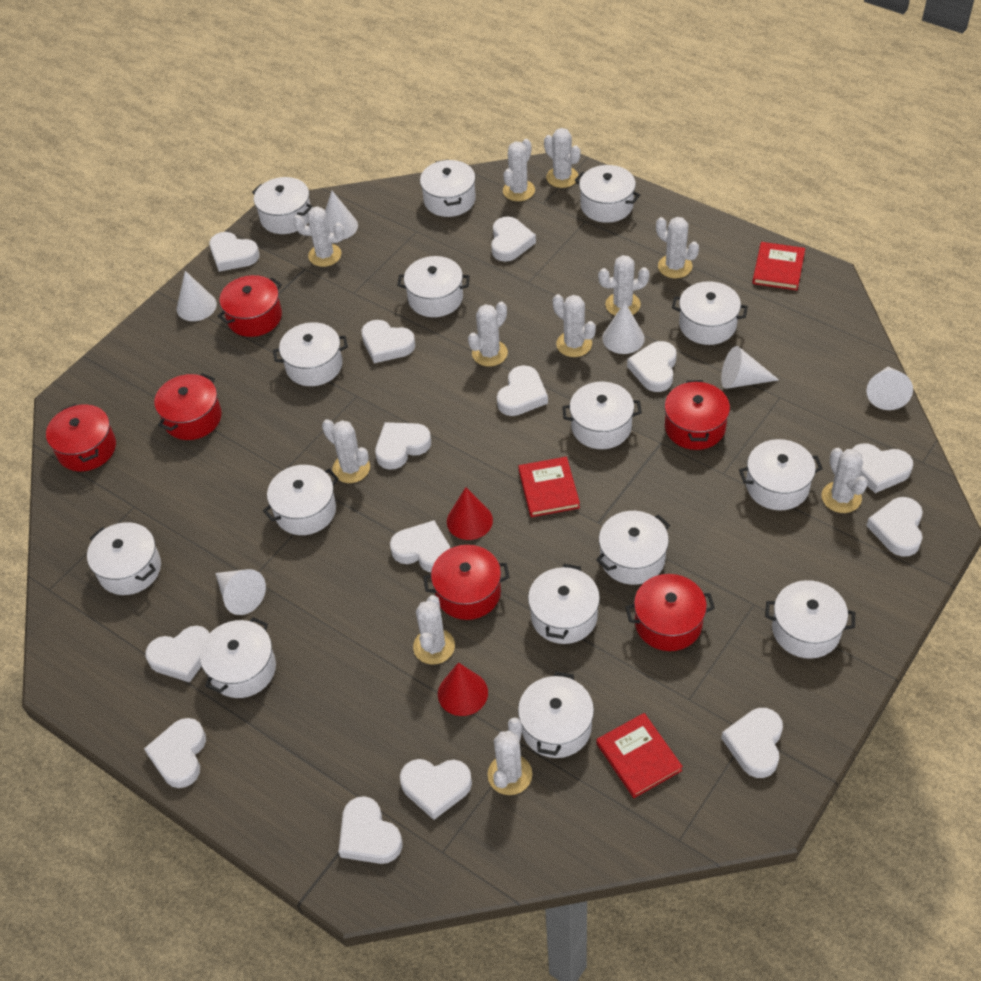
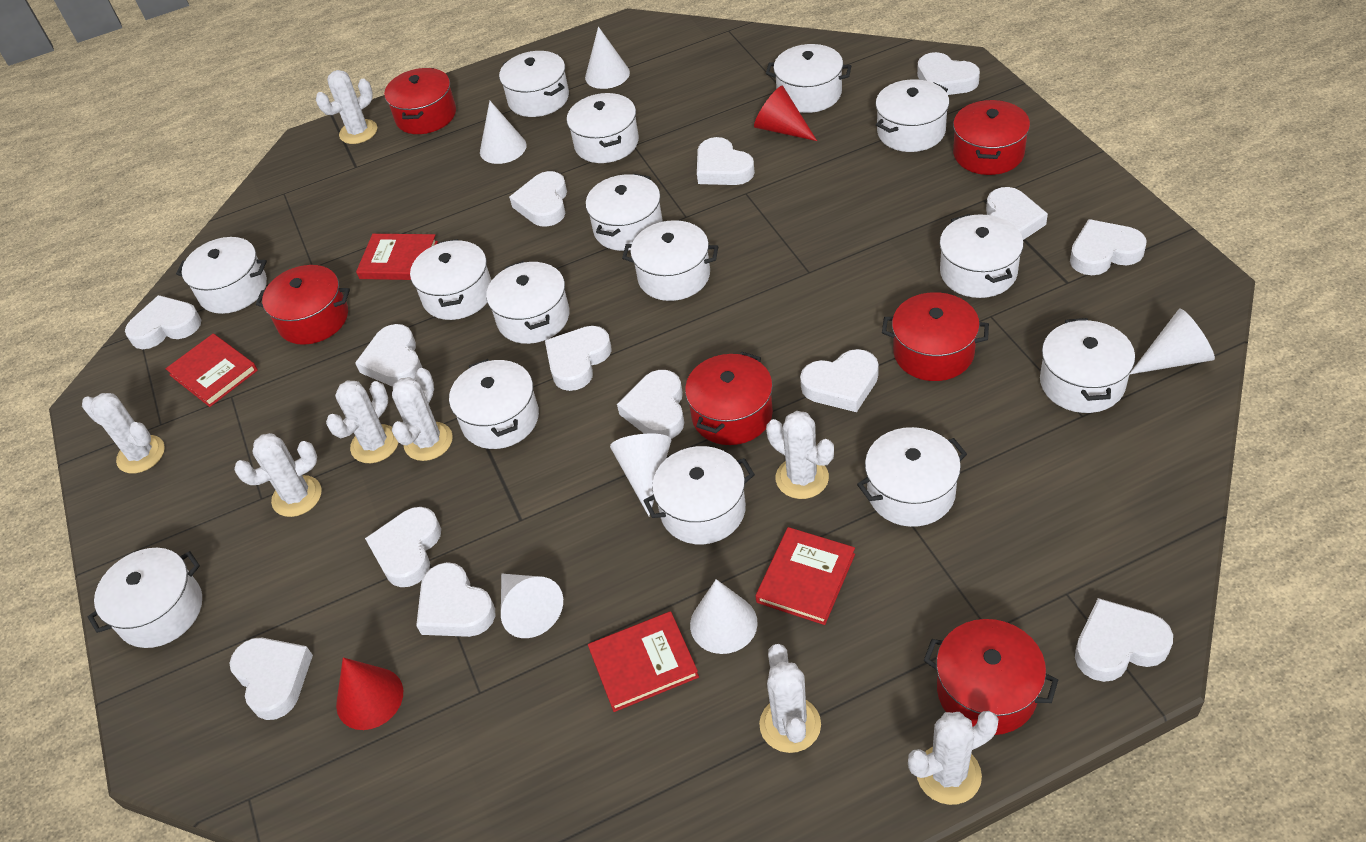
red book: [518,457,580,517] [596,713,683,798] [752,242,805,290] = 3 -> [166,334,258,407] [356,234,438,280] [588,611,699,712] [755,527,855,625] = 4
white cactus: [293,206,345,267] [322,419,370,483] [413,595,455,665] [468,302,508,366] [487,717,532,795] [503,139,535,201] [544,128,580,188] [553,294,596,357] [598,255,650,316] [656,217,699,278] [821,448,868,513] = 11 -> [82,393,165,473] [234,433,322,517] [316,70,377,144] [326,380,399,463] [392,368,453,461] [759,644,821,753] [766,411,834,499] [908,711,998,805] = 8

